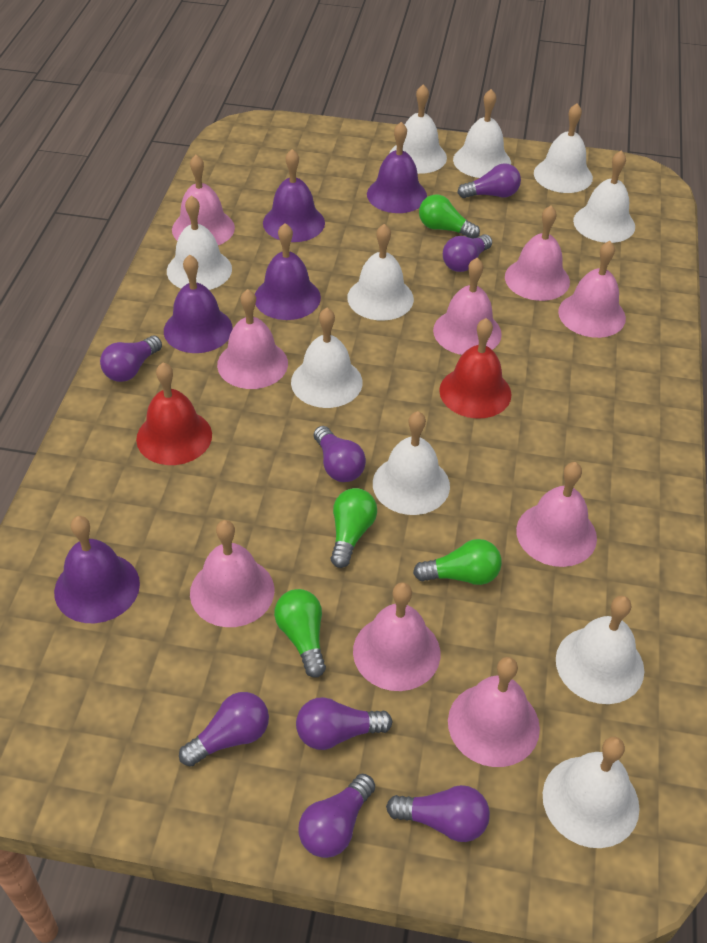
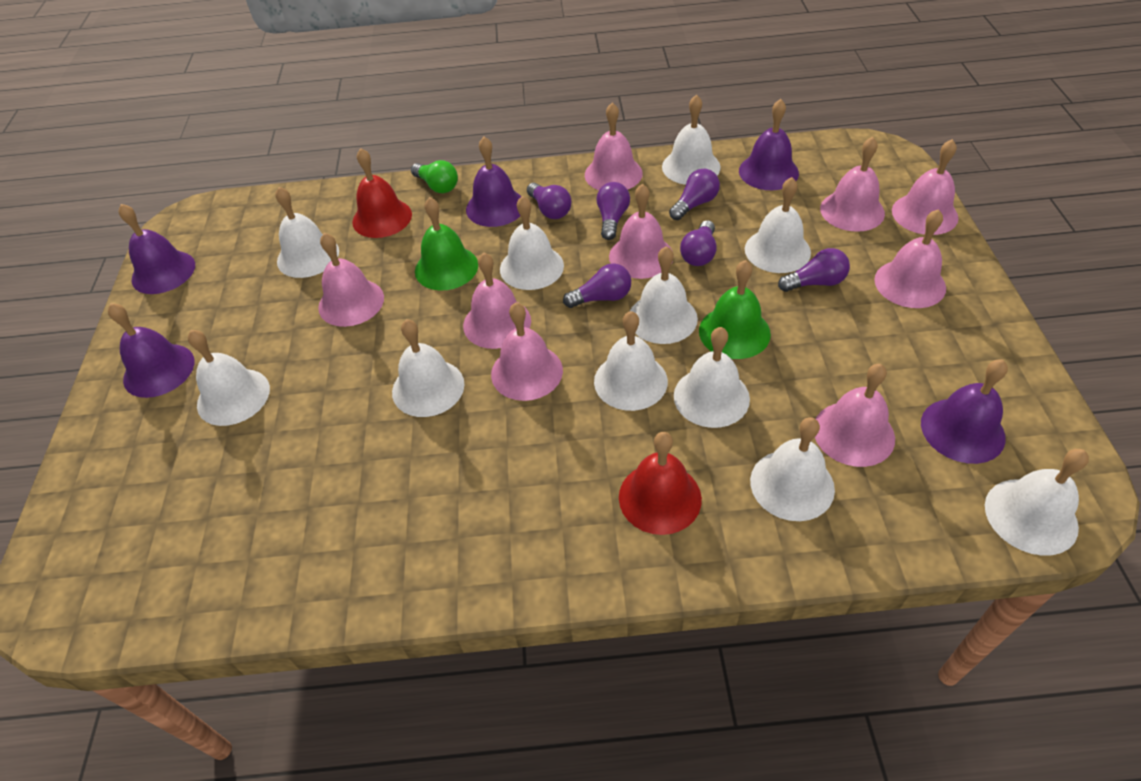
green bell: none = 0 -> [415,197,478,290] [699,260,771,359] = 2
green light bulb: [274,589,326,678] [331,488,377,568] [413,539,502,585] [419,194,480,238] = 4 -> [411,160,458,193] = 1
purple light bulb: [100,336,162,382] [179,692,269,767] [296,697,393,750] [298,774,375,858] [314,426,366,482] [386,785,490,842] [443,234,492,272] [457,163,521,198] = 8 -> [527,183,571,219] [563,263,631,308] [596,182,630,240] [669,169,720,220] [680,220,717,266] [778,248,850,292] = 6
white bell: [167,195,232,290] [291,308,363,408] [347,224,414,321] [373,411,450,515] [389,84,447,174] [453,89,511,178] [534,103,593,193] [543,737,640,848] [556,596,644,704] [573,150,635,243] = 10 -> [188,330,270,426] [275,187,339,278] [392,319,464,417] [500,196,564,290] [594,311,668,411] [630,246,698,344] [662,95,721,185] [674,327,750,428] [745,177,811,273] [750,417,835,521] [985,449,1089,556] = 11

